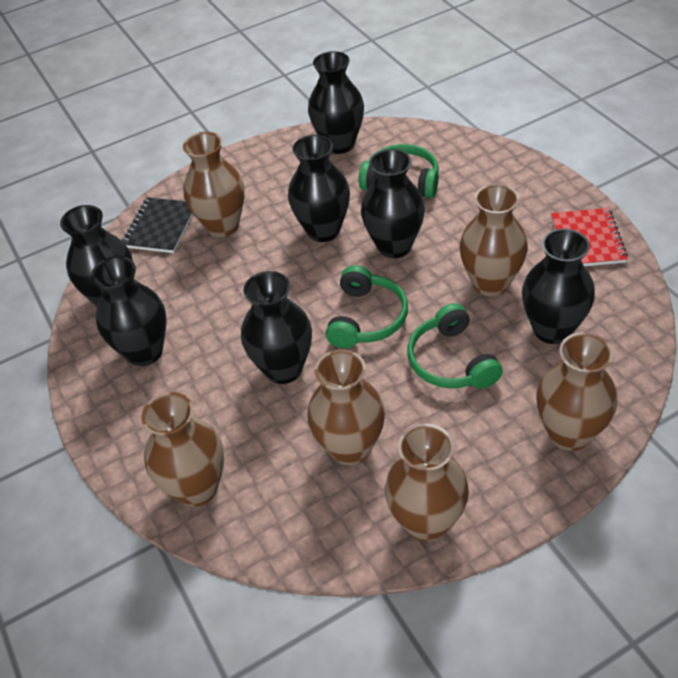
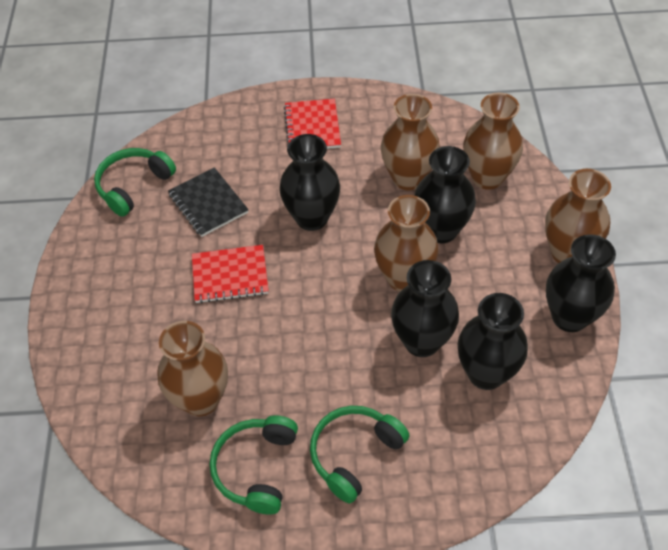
black vase: [60,205,133,306] [91,256,167,366] [241,271,312,384] [288,135,350,242] [308,51,364,154] [361,149,425,258] [522,229,595,344] = 7 -> [279,134,340,231] [391,260,459,357] [414,146,476,243] [458,293,528,390] [546,234,616,332] = 5
brown vase: [141,392,224,507] [183,132,245,237] [307,349,385,465] [385,424,469,542] [459,184,528,296] [537,332,617,451] = 6 -> [157,321,228,416] [374,195,439,292] [381,94,440,190] [463,93,523,190] [545,169,611,263] = 5
red notebook: [551,208,628,266] = 1 -> [192,245,269,303] [284,99,341,149] = 2

